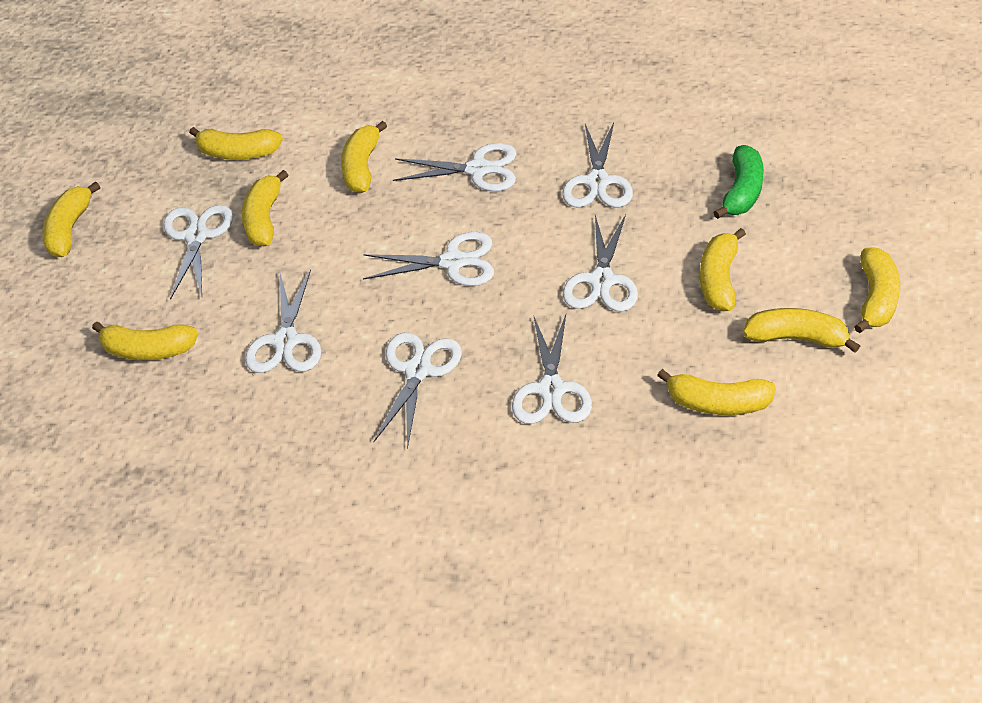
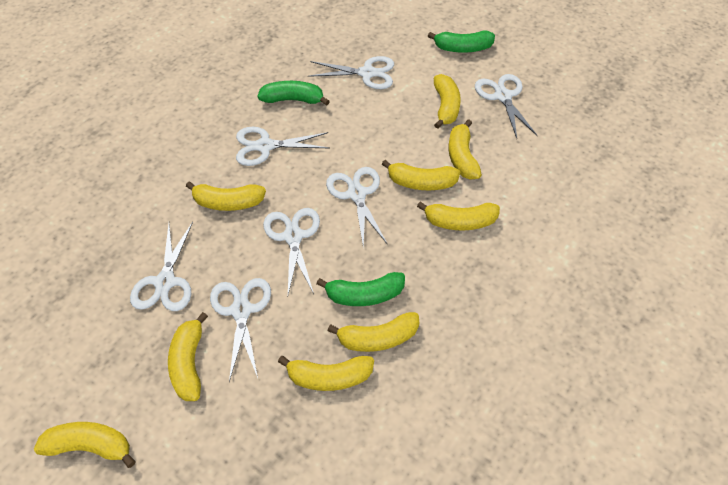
green banana: [713,145,764,219] = 1 -> [257,81,330,106] [316,272,405,306] [428,30,495,53] = 3
white scissors: [164,205,233,300] [245,269,321,373] [363,232,494,286] [374,332,462,449] [393,143,516,191] [512,314,592,424] [562,123,633,207] [563,214,638,312] = 8 -> [130,222,193,311] [210,278,271,382] [236,127,329,166] [263,208,320,294] [308,56,394,89] [326,167,388,248] [475,74,538,138] = 7

